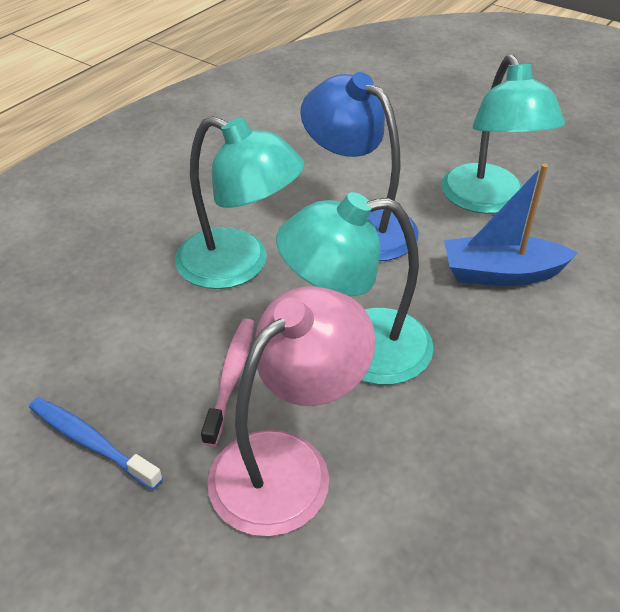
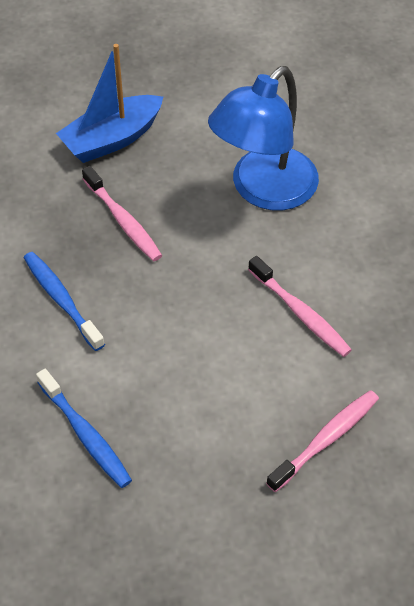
blue toothbrush: [29,397,163,490] = 1 -> [24,252,105,351] [36,369,132,488] = 2
pink lamp: [207,286,376,536] = 1 -> none = 0
pink toothbrush: [201,318,254,447] = 1 -> [82,166,162,261] [248,256,352,357] [266,390,379,492] = 3
turquoise lamp: [175,116,304,289] [276,192,434,385] [441,54,565,214] = 3 -> none = 0

